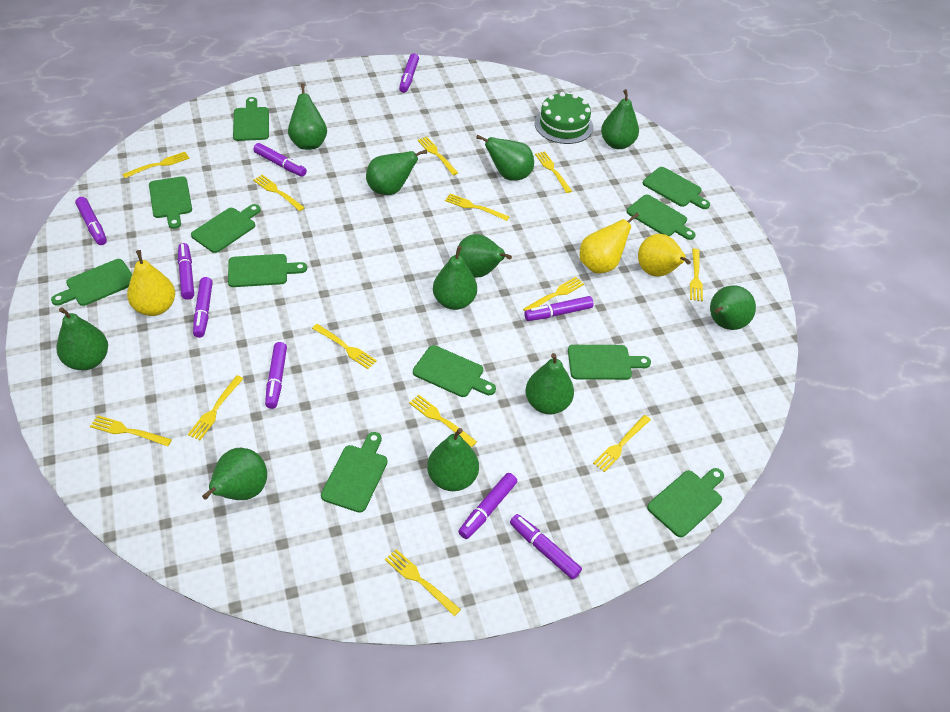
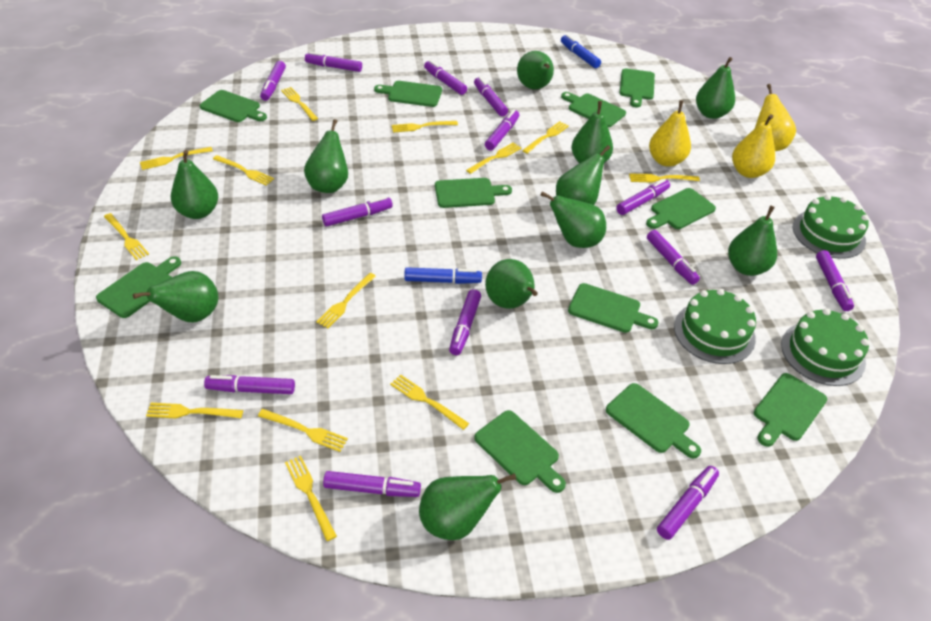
blue marker: none = 0 -> [404,267,482,284] [561,34,601,68] = 2
green cake: [535,92,593,144] = 1 -> [674,289,756,364] [781,308,869,386] [793,195,869,259] = 3
purple marker: [75,197,107,245] [178,243,194,300] [193,277,213,338] [253,143,307,177] [265,342,287,409] [399,53,419,93] [458,473,517,539] [510,514,582,579] [524,296,594,321] = 9 -> [204,375,295,394] [260,61,286,101] [305,52,362,72] [322,197,393,227] [323,471,421,497] [424,60,467,95] [449,289,481,355] [474,77,508,117] [485,110,519,150] [616,179,670,215] [647,230,700,285] [657,466,719,540] [816,250,854,311] = 13

